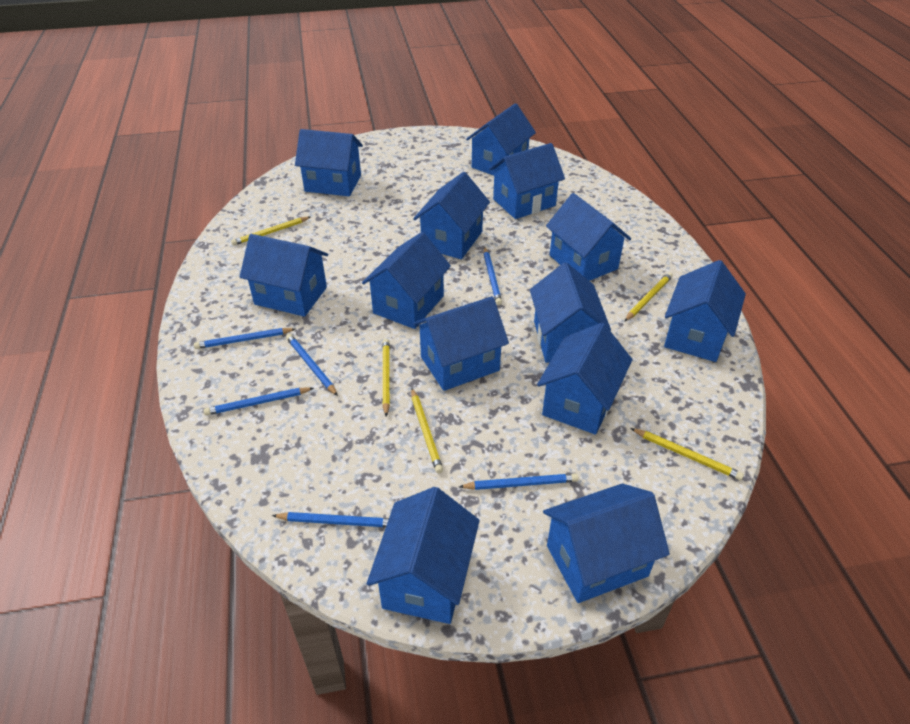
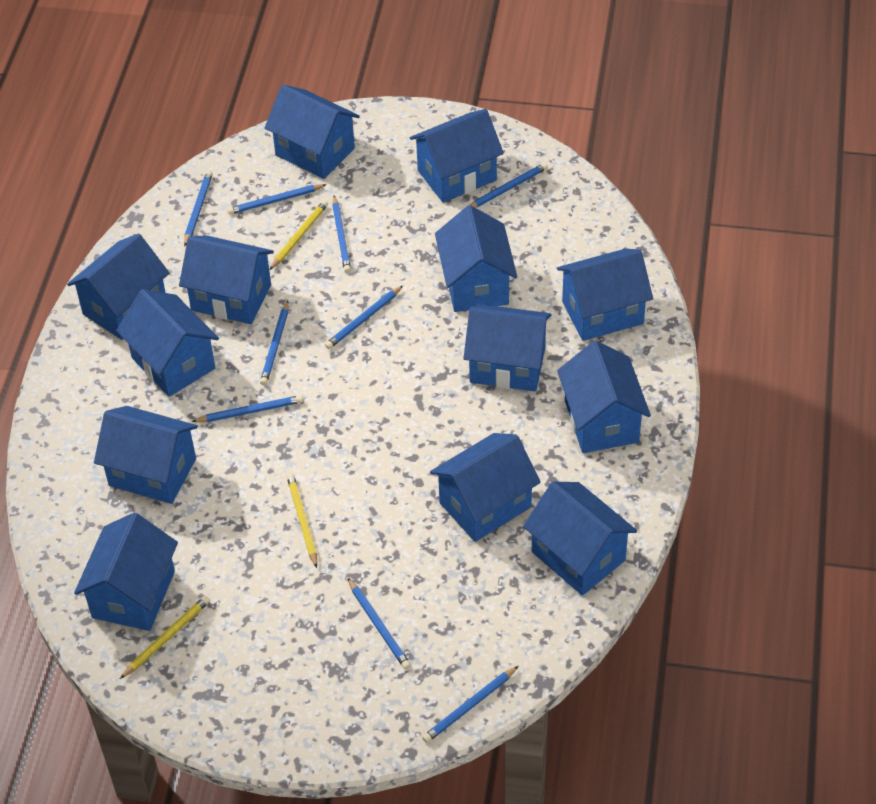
blue pencil: [194,328,295,349] [203,388,314,416] [272,512,389,527] [286,334,338,396] [459,473,578,490] [484,247,502,305] = 6 -> [184,170,213,247] [192,395,303,422] [227,184,327,214] [260,301,289,385] [325,286,403,349] [332,196,351,273] [348,578,411,669] [422,666,518,743] [470,163,548,208] = 9
yellow pencil: [231,217,310,246] [382,339,390,416] [411,388,443,473] [624,272,673,322] [631,428,744,480] = 5 -> [120,596,210,679] [269,200,328,270] [287,473,317,568] = 3

